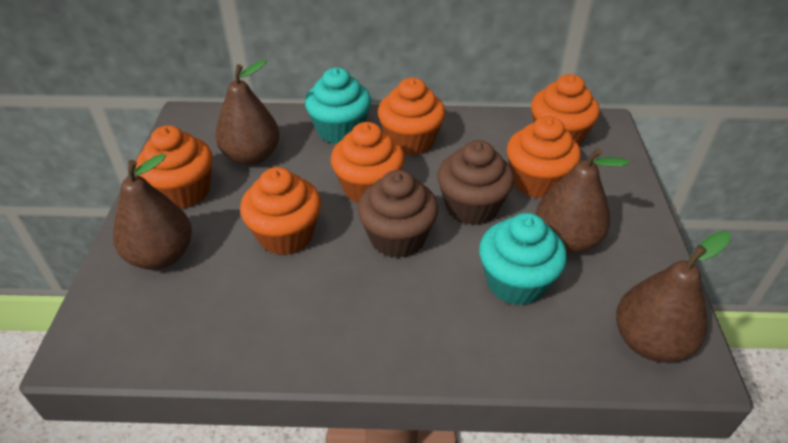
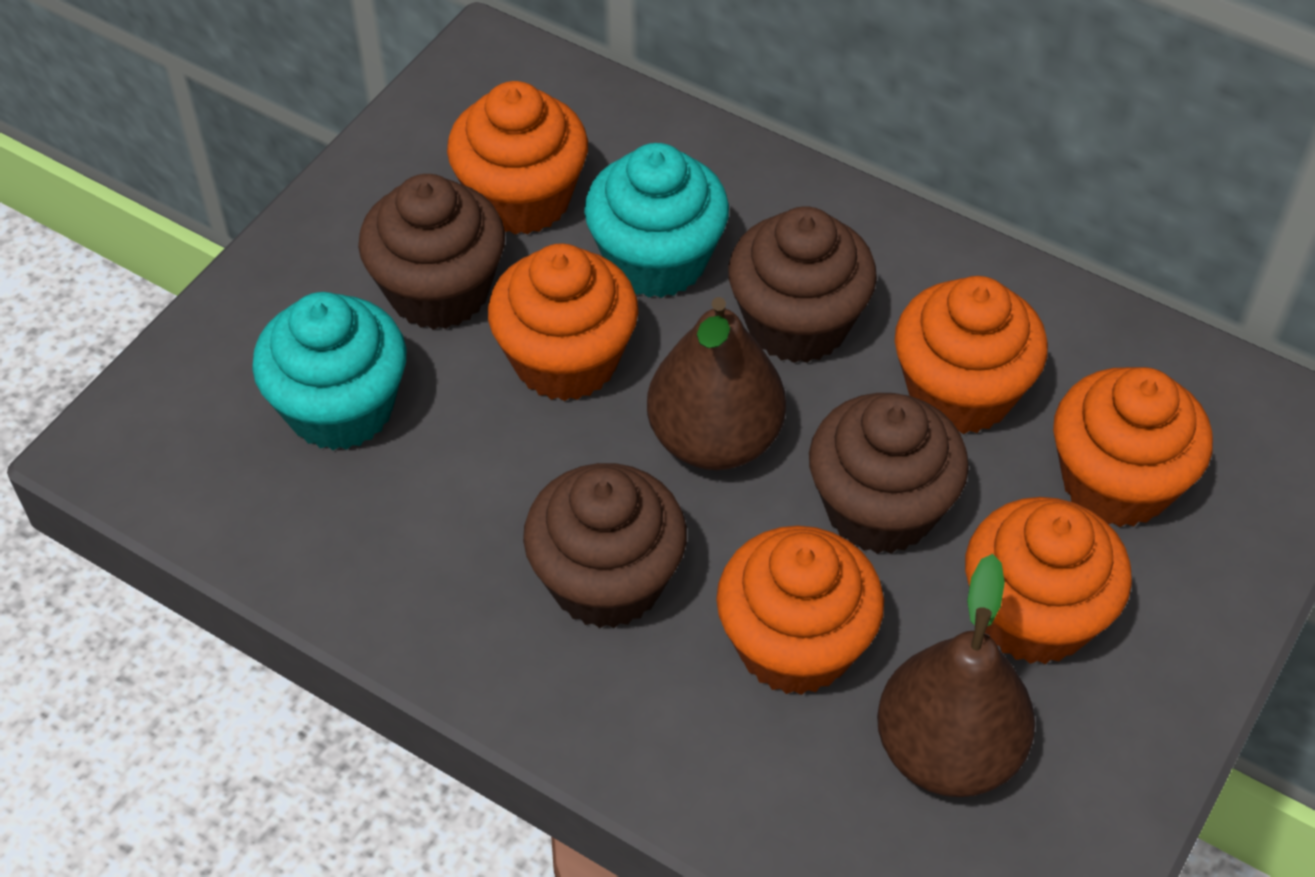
brown cupcake: [357,170,438,258] [438,140,514,225] = 2 -> [358,174,505,329] [523,463,687,628] [728,207,877,363] [809,393,969,554] = 4
brown pear: [113,154,192,270] [215,60,280,165] [536,148,629,253] [616,231,731,362] = 4 -> [647,297,786,470] [877,554,1035,797] = 2

